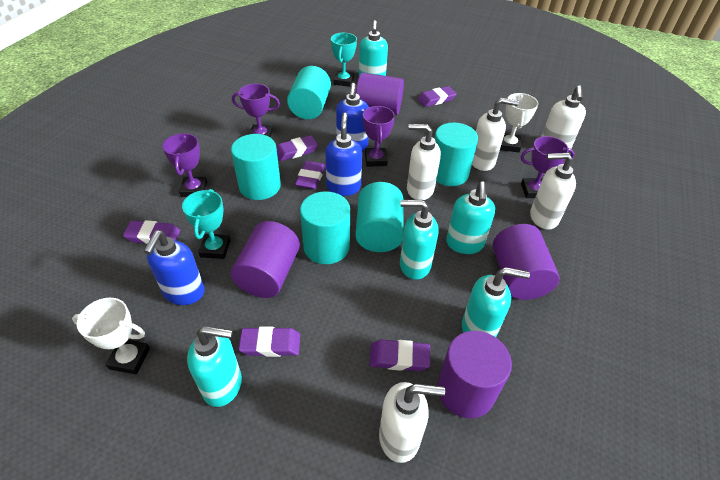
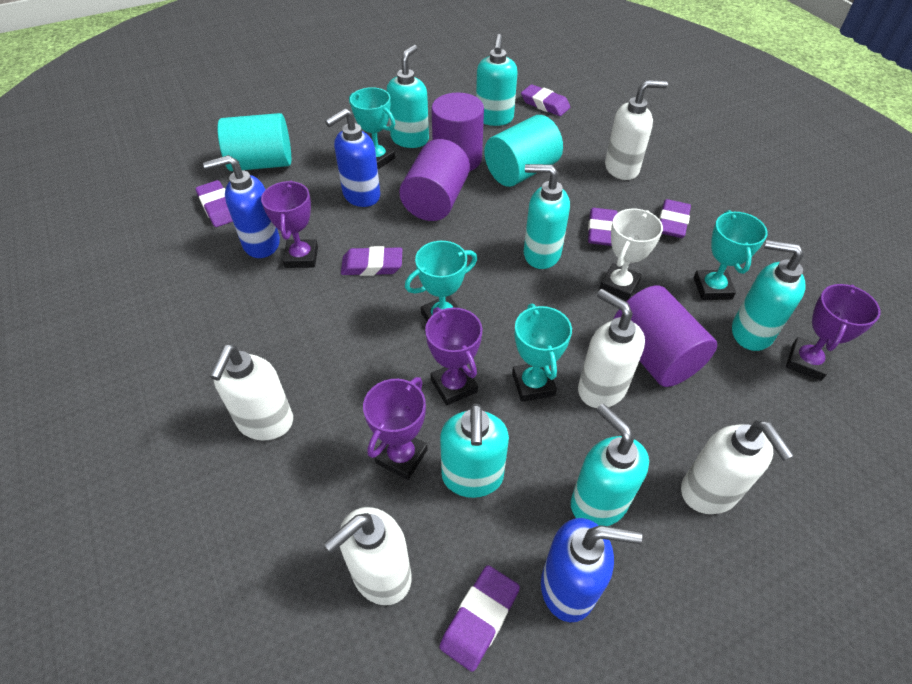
purple cylinder: [231,221,300,298] [356,73,404,115] [437,331,512,418] [493,224,560,300] = 4 -> [399,139,470,221] [431,92,484,172] [613,285,717,387] = 3
turquoise cylinder: [231,134,281,200] [287,66,331,119] [300,191,350,264] [355,182,403,252] [434,123,478,186] = 5 -> [217,113,291,171] [484,115,563,187] = 2
turquoise soap dispenser: [187,326,242,407] [359,20,388,76] [400,200,439,280] [446,182,495,254] [462,267,530,337] = 5 -> [387,45,429,148] [440,404,509,498] [476,34,518,126] [524,164,570,269] [571,404,649,526] [732,240,805,351] = 6
turquoise trophy: [182,189,231,259] [331,33,357,87] = 2 -> [349,87,395,169] [405,241,477,321] [512,304,572,402] [694,210,768,300] = 4
white trophy: [72,298,150,374] [500,93,538,152] = 2 -> [599,209,663,300] = 1

